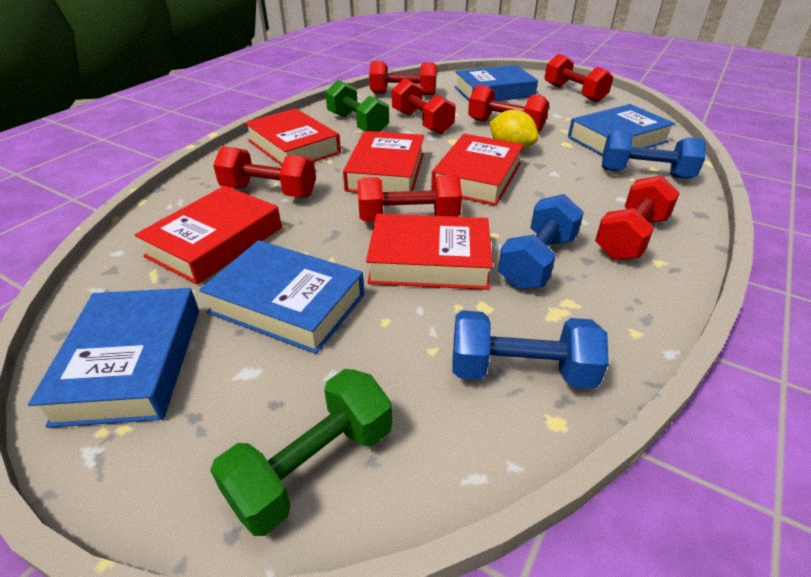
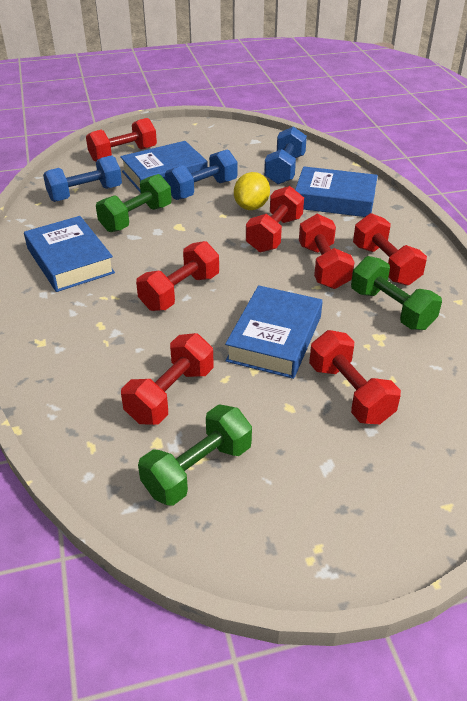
green dumbbell: [210,369,392,536] [325,80,389,132] = 2 -> [96,174,172,232] [138,405,252,506] [351,256,442,330] = 3
red book: [135,186,282,285] [244,108,341,166] [343,131,424,193] [366,214,493,290] [431,134,524,206] = 5 -> none = 0

